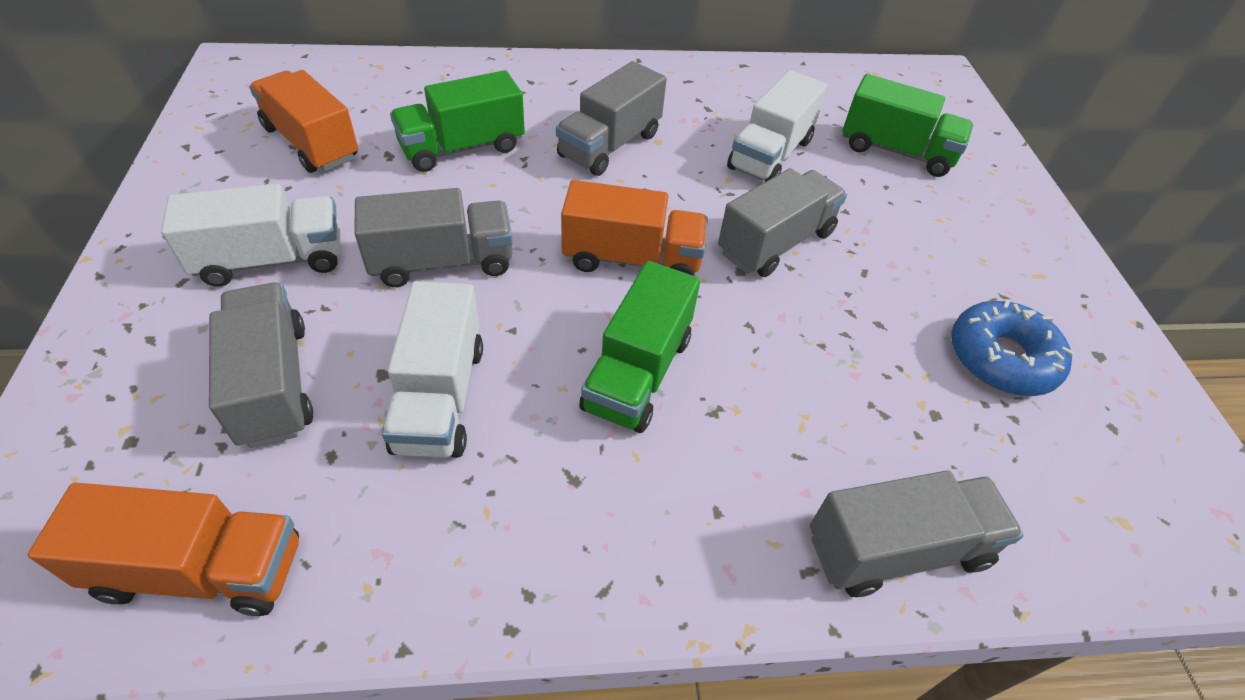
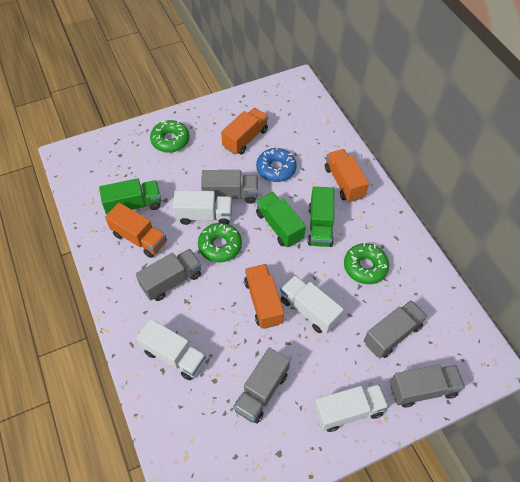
green donut: none = 0 -> [150,120,189,153] [198,223,242,263] [344,243,389,284] = 3
orange truck: [28,483,299,616] [249,70,358,173] [561,180,708,276] = 3 -> [105,203,167,258] [221,108,268,155] [244,264,284,329] [325,149,369,202] = 4
white truck: [161,184,341,287] [382,281,483,458] [727,70,828,182] = 3 -> [137,319,206,380] [173,190,232,225] [280,275,344,334] [314,384,389,432] = 4

